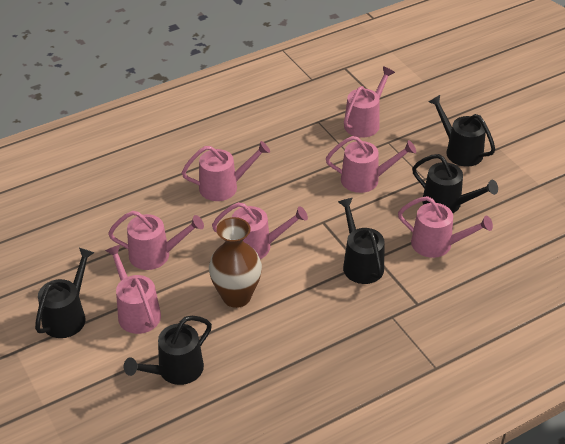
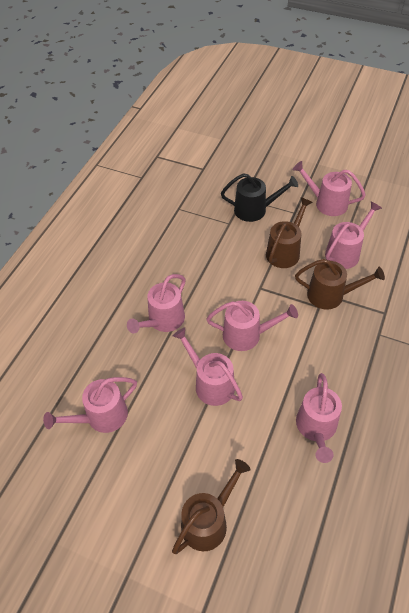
black watering can: [35,248,94,338] [124,316,212,385] [338,198,385,284] [412,154,498,213] [429,95,495,166] = 5 -> [221,173,298,222] = 1
brown vase: [209,217,262,308] = 1 -> none = 0
brown watering can: none = 0 -> [172,459,251,554] [266,197,313,268] [295,259,385,309] = 3

